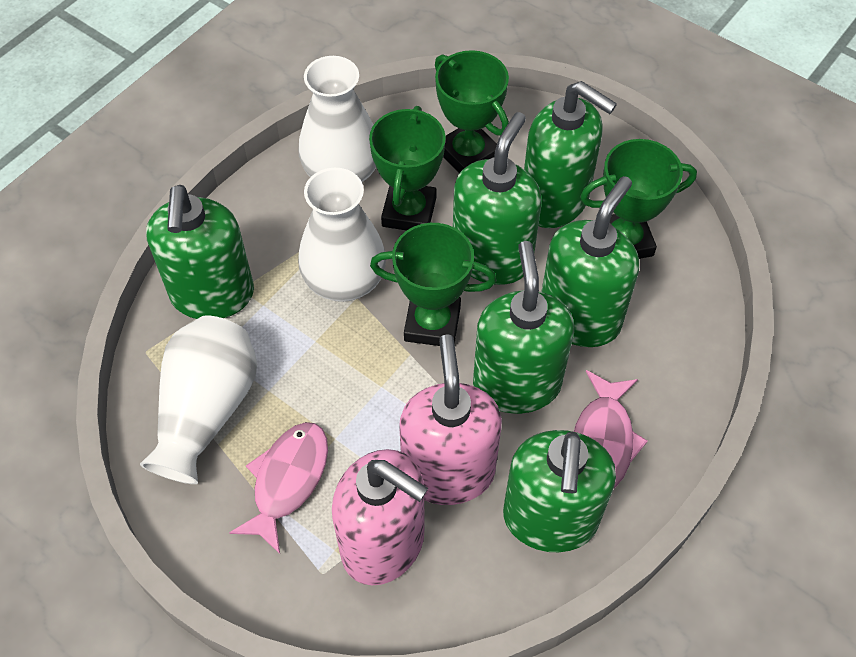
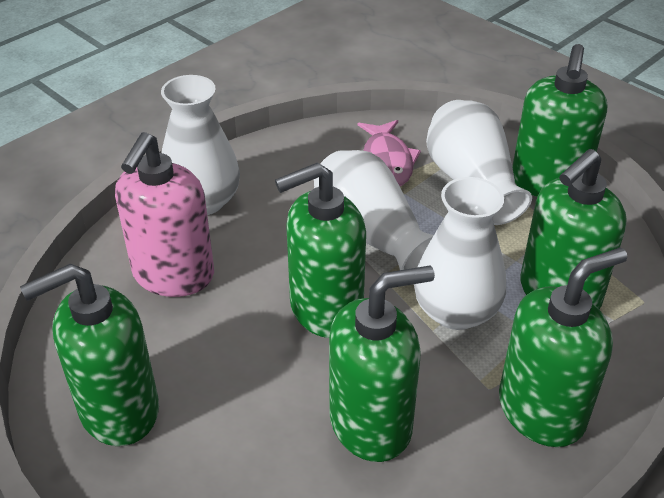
green trophy: [369,106,446,231] [370,223,496,346] [435,50,509,173] [580,139,697,259] = 4 -> none = 0
pink fish: [229,422,328,554] [574,370,648,488] = 2 -> [358,120,421,186] = 1
pink soap dispenser: [332,449,428,585] [399,334,502,505] = 2 -> [115,132,214,297] = 1
white vase: [140,315,257,484] [298,168,386,302] [299,56,376,182] = 3 -> [161,75,240,215] [314,150,434,270] [414,177,506,330] [426,100,532,225] = 4

